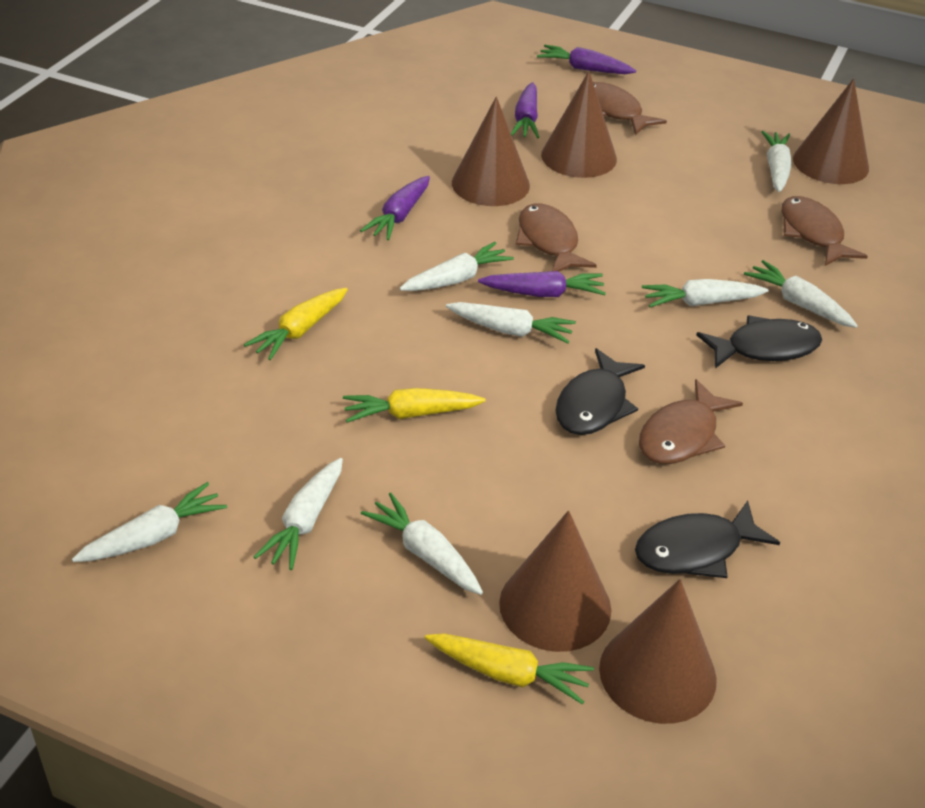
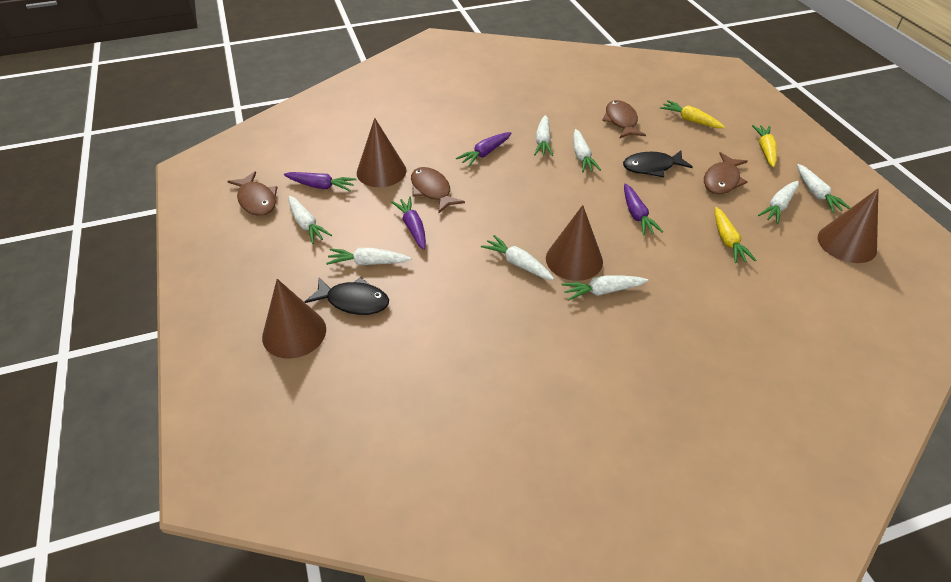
black fish: [555,348,645,435] [635,501,780,578] [696,315,822,369] = 3 -> [305,277,389,315] [623,150,693,177] = 2
brown cone: [452,96,530,206] [499,510,611,652] [541,71,617,178] [599,579,717,724] [793,78,869,184] = 5 -> [262,279,326,359] [357,118,407,187] [546,205,603,281] [818,189,878,263] = 4

